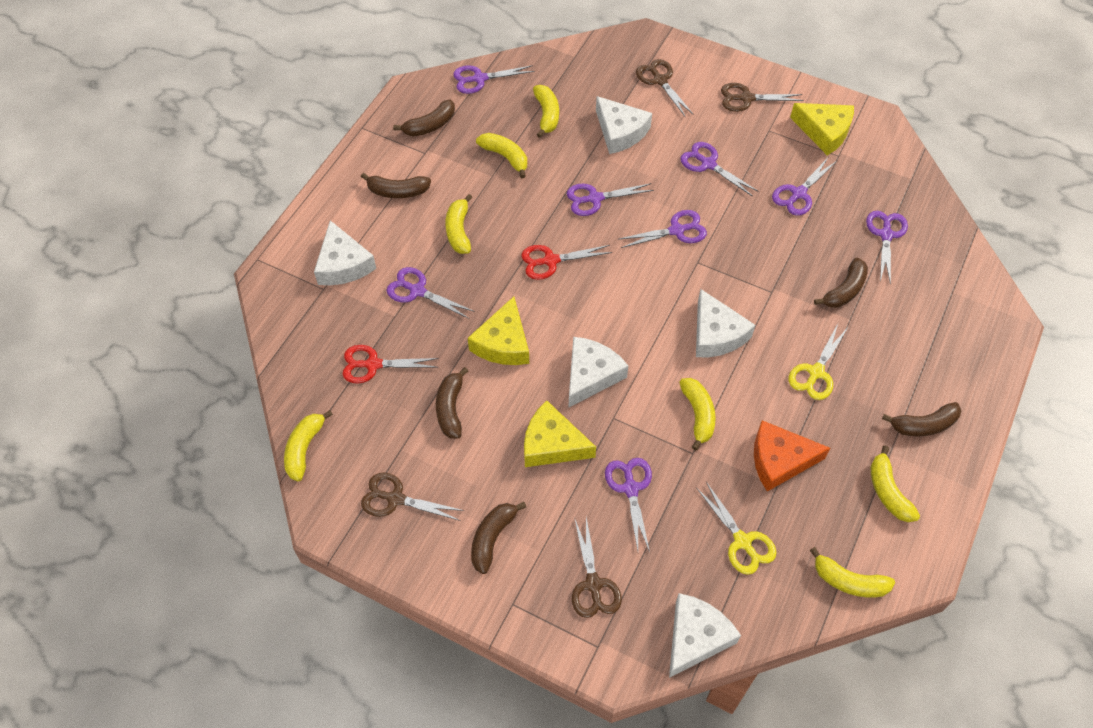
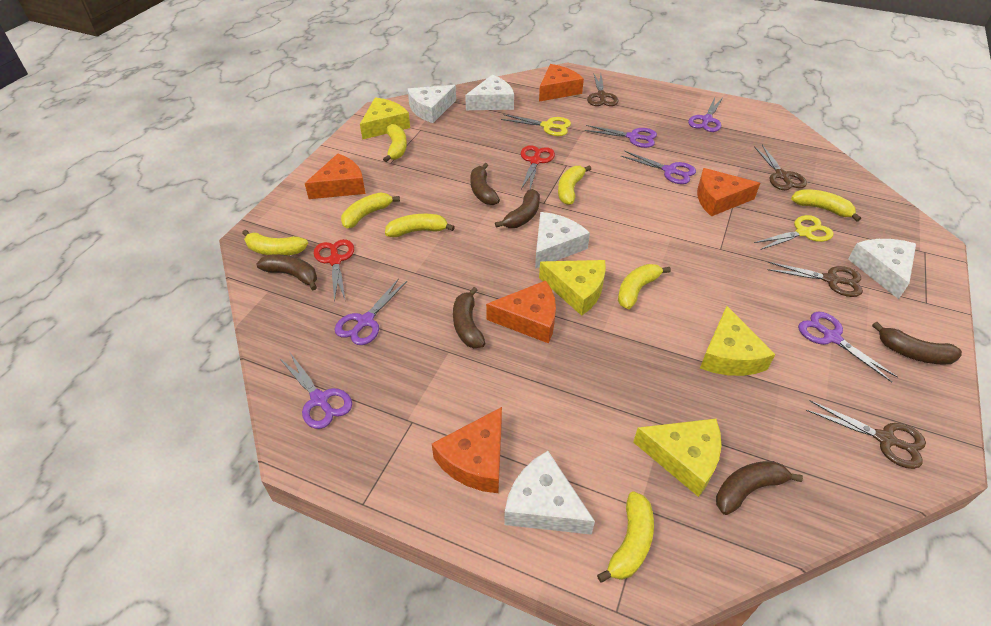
orange cheese: [754,421,830,491] = 1 -> [305,154,365,199] [432,407,502,493] [486,281,556,343] [539,64,584,102] [697,168,760,217] = 5
purple scissors: [386,267,475,319] [453,65,535,94] [567,183,654,216] [605,458,652,552] [619,210,707,248] [680,142,759,197] [772,158,837,216] [866,211,908,284] = 8 -> [279,353,352,429] [335,278,407,345] [585,125,657,148] [621,151,696,184] [688,98,723,132] [798,311,898,382] = 6
yellow banana: [284,410,333,481] [445,194,473,254] [476,133,527,178] [533,85,559,138] [679,378,716,451] [810,547,895,598] [871,446,920,522] = 7 -> [242,230,308,255] [341,192,400,228] [383,124,407,162] [385,214,455,237] [558,165,591,205] [597,491,654,583] [618,264,671,309] [791,189,861,221] = 8
yellow cheese: [468,296,529,365] [524,401,596,467] [790,103,854,155] = 3 -> [360,97,410,140] [539,260,606,316] [633,419,721,497] [700,306,775,376] = 4

